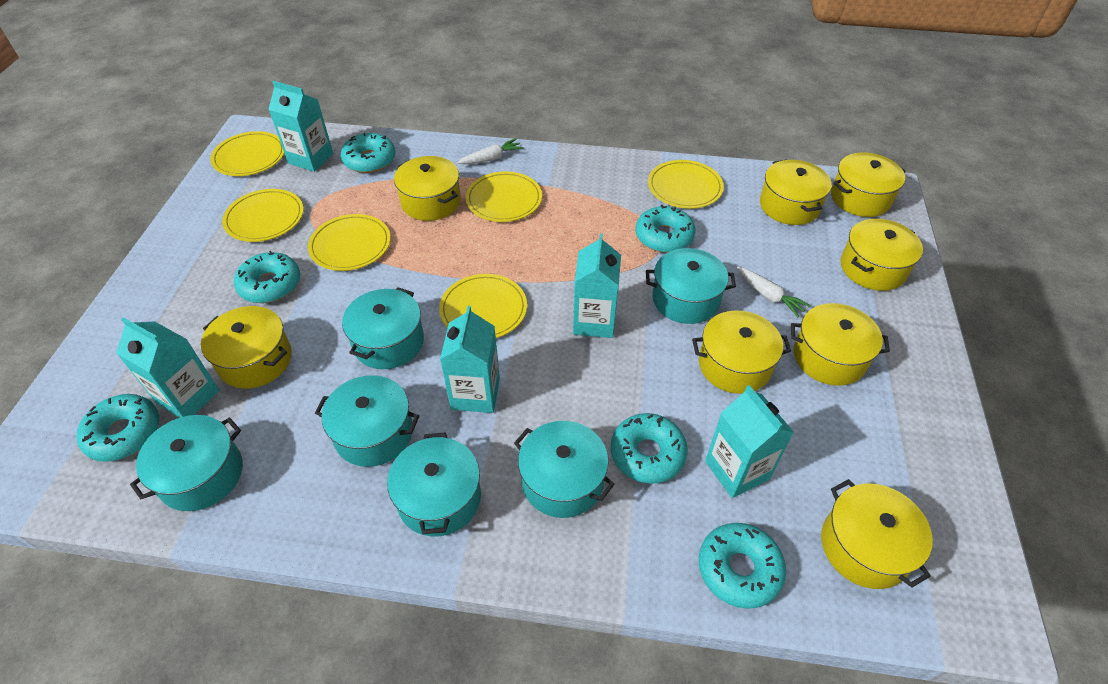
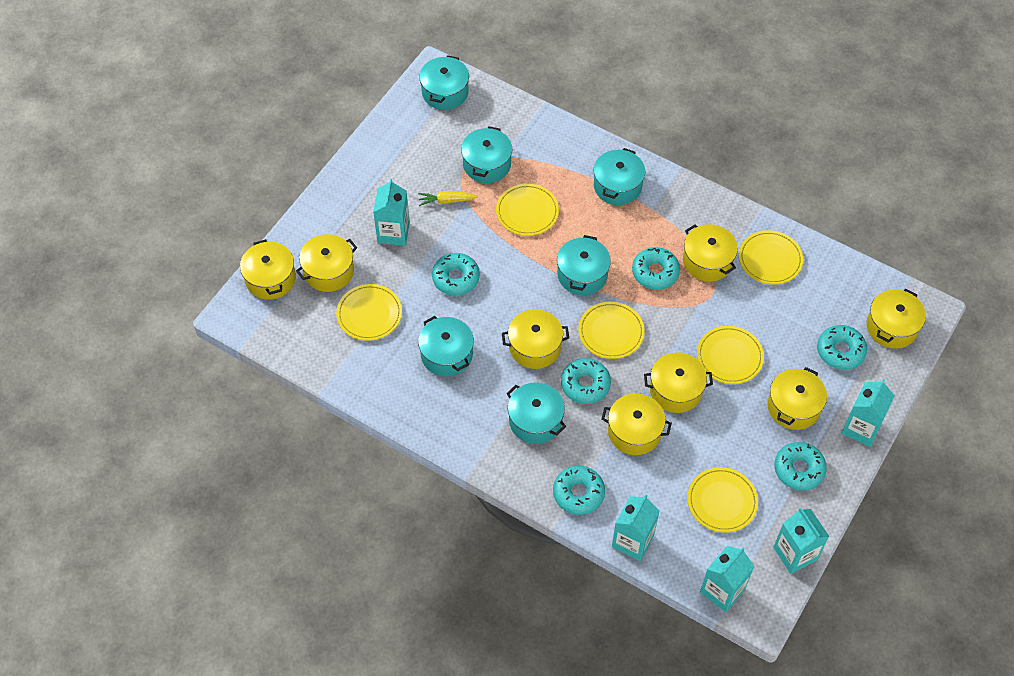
white carrot: [457,138,524,164] [737,267,811,317] = 2 -> none = 0
yellow carrot: none = 0 -> [418,191,478,206] = 1

